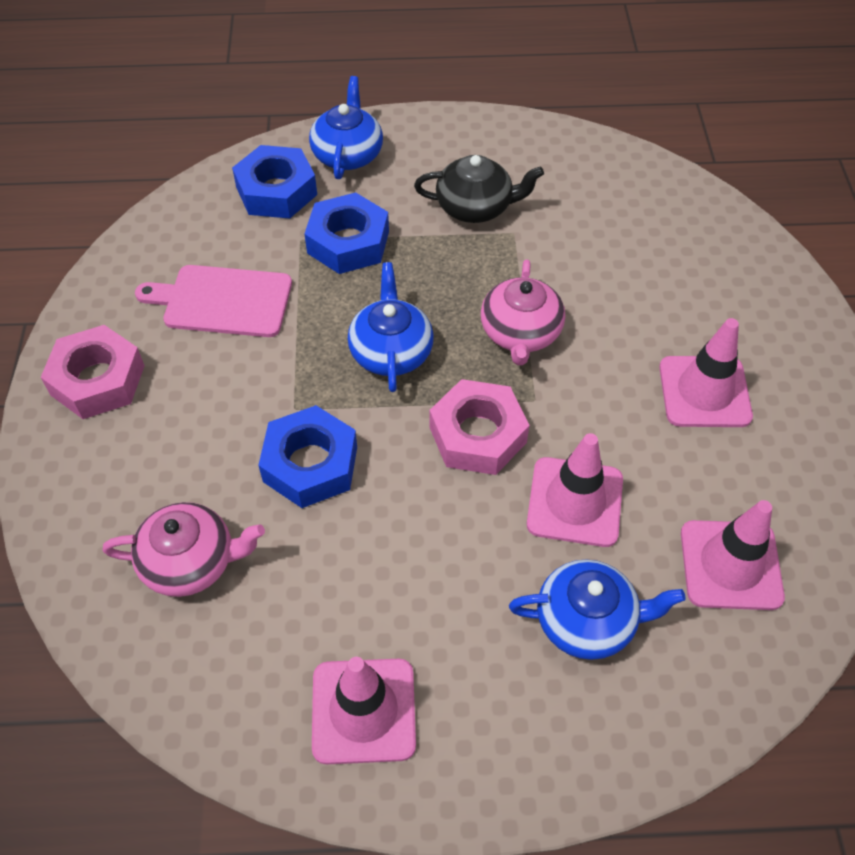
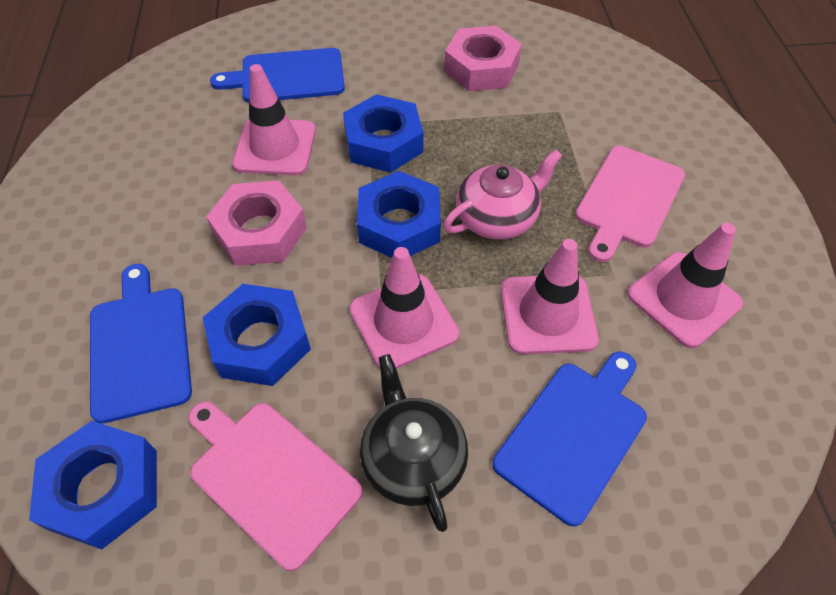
blue cutting board: none = 0 -> [90,264,192,424] [210,48,345,103] [493,352,647,526] = 3
blue nut: [232,145,317,219] [258,405,357,508] [304,192,389,274] = 3 -> [29,421,157,549] [203,284,311,386] [343,94,423,172] [357,171,441,258] = 4
blue teapot: [309,76,383,179] [348,262,434,392] [509,559,686,660] = 3 -> none = 0
pink cutting board: [135,265,292,337] = 1 -> [188,401,362,571] [575,146,685,262] = 2
pink teapot: [102,502,265,597] [481,259,565,366] = 2 -> [443,149,562,240] = 1

